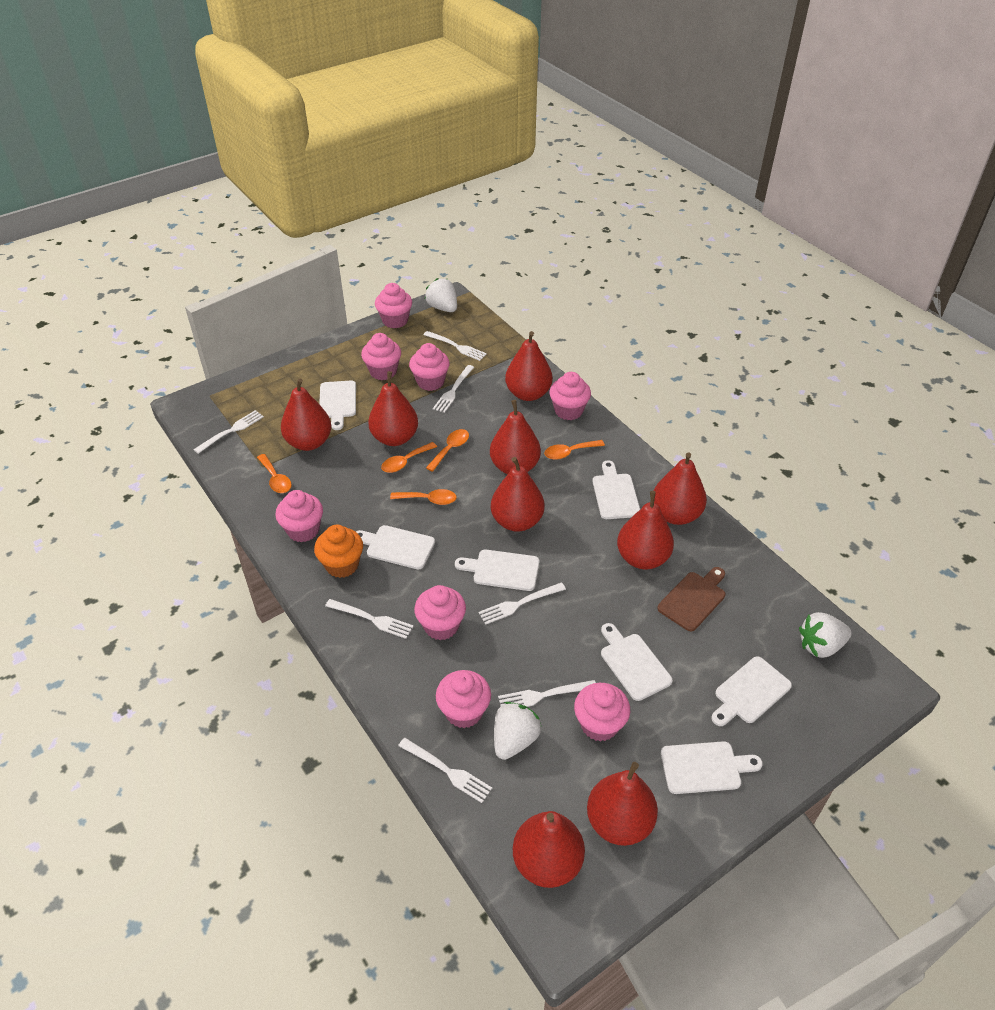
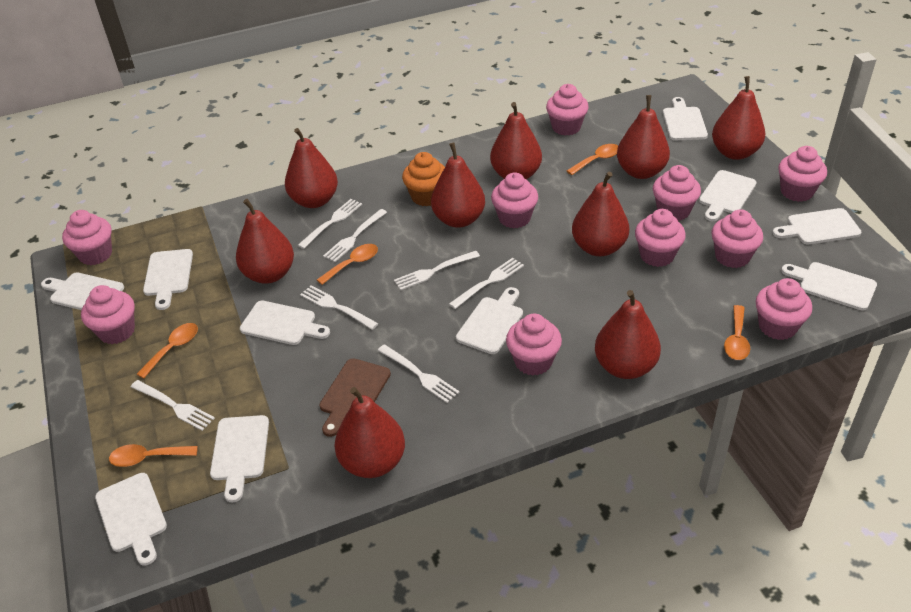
pink cupcake: [275,490,323,542] [361,333,401,380] [375,283,412,328] [409,343,450,391] [414,585,466,640] [436,670,491,728] [549,372,591,420] [574,683,630,742] = 8 -> [62,210,112,265] [81,285,135,344] [491,173,538,228] [506,314,562,376] [546,84,589,136] [635,209,686,267] [653,165,701,221] [712,209,763,268] [756,278,812,340] [778,146,827,202] = 10
white cutting board: [319,381,356,430] [356,525,435,569] [455,550,540,591] [592,460,640,519] [601,623,673,701] [661,741,763,794] [711,656,792,726] = 7 -> [41,272,124,310] [95,473,167,566] [143,249,193,310] [210,415,269,503] [240,301,330,345] [456,287,523,354] [663,97,708,140] [699,170,757,221] [772,208,862,244] [781,262,877,311] = 10
white strawberry: [425,278,457,312] [494,702,541,760] [799,612,852,658] = 3 -> none = 0

